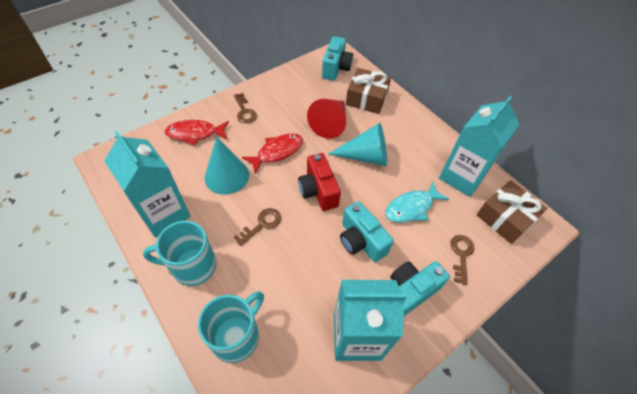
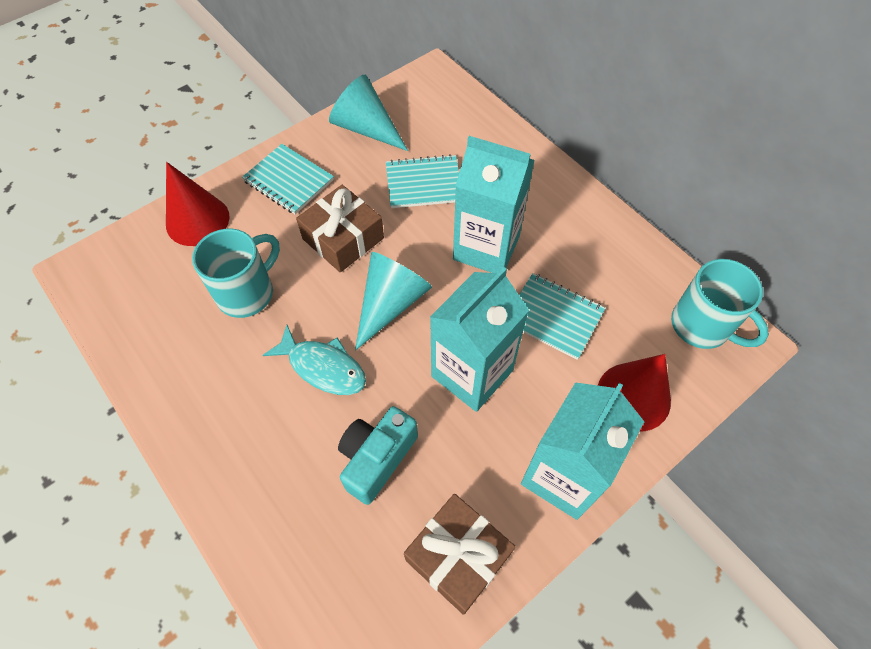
brown key: [234,93,257,123] [234,208,281,246] [451,235,474,285] = 3 -> none = 0
red camera: [298,153,341,211] = 1 -> none = 0
red cone: [307,99,346,139] = 1 -> [166,162,229,246] [598,354,671,431] = 2
red fish: [165,120,229,146] [242,133,303,174] = 2 -> none = 0
turquoise camera: [322,36,353,81] [340,201,394,262] [390,261,450,316] = 3 -> [338,406,418,505] = 1
turquoise notebook: none = 0 -> [242,144,334,214] [386,154,459,208] [519,273,605,360] = 3

